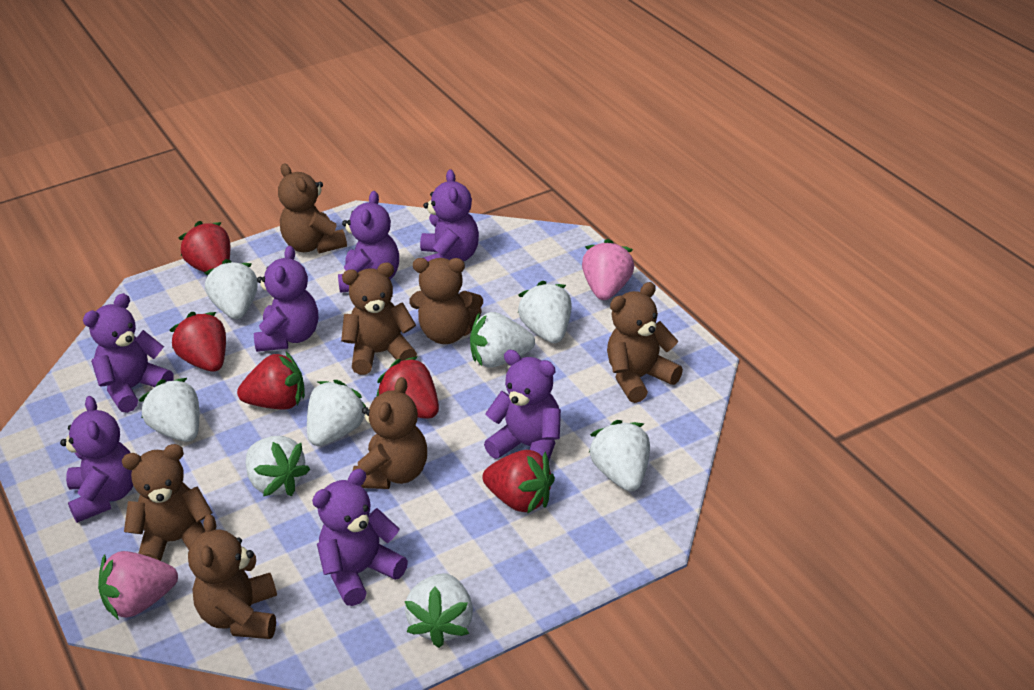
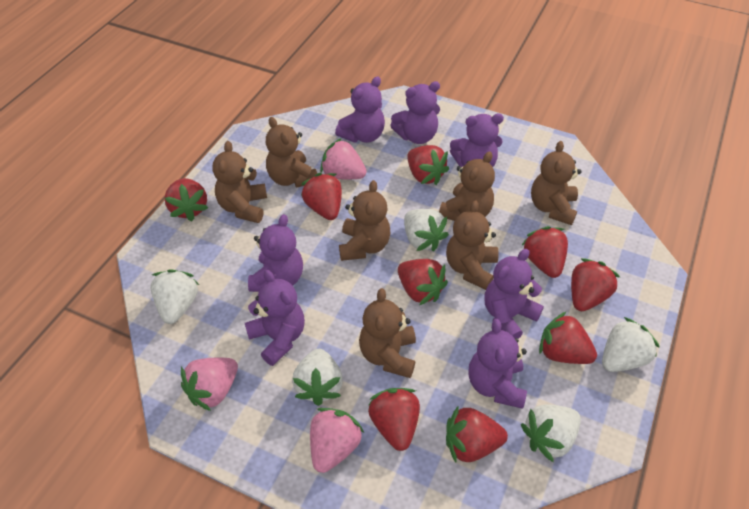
pink strawberry: [98,551,178,620] [582,239,634,300] = 2 -> [181,357,238,411] [310,408,364,473] [320,139,367,179] = 3
red strawberry: [170,312,226,372] [179,221,230,272] [237,352,305,410] [376,356,439,419] [482,450,555,514] = 5 -> [165,178,208,221] [301,173,342,220] [368,388,420,451] [398,259,448,305] [407,145,449,185] [446,405,508,463] [522,226,568,278] [539,311,597,364] [571,258,620,311] = 9
white strawberry: [139,378,199,442] [204,259,258,319] [246,436,311,496] [307,380,366,446] [405,573,473,648] [470,312,535,368] [518,281,572,343] [589,420,650,491] = 8 -> [150,269,199,324] [292,349,343,406] [404,209,449,252] [521,405,581,462] [602,317,660,372] = 5

